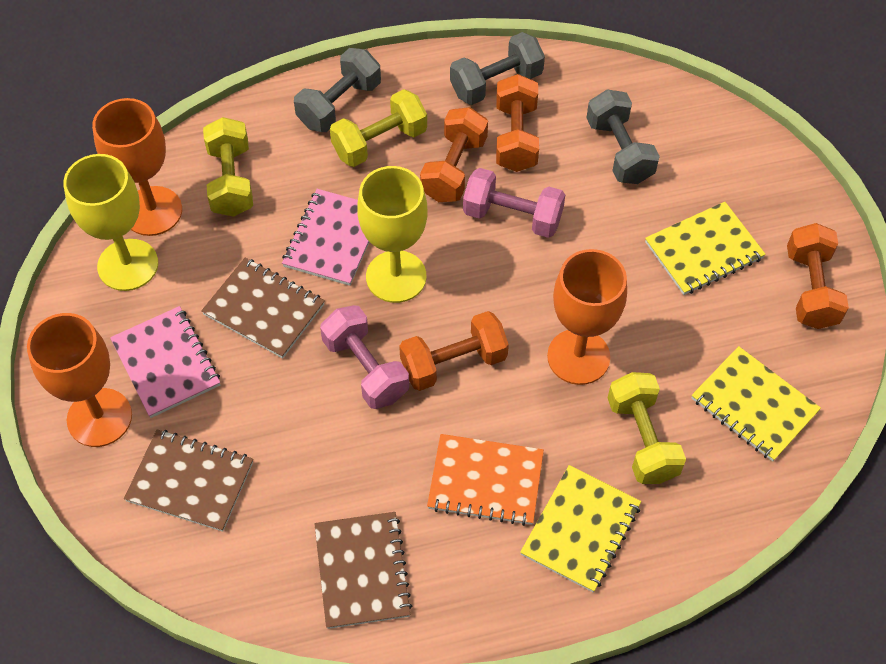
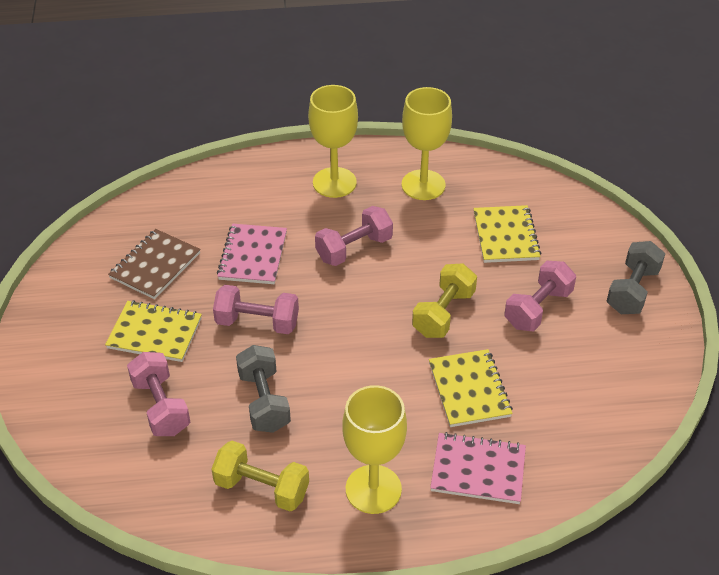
brown notebook: [124,429,253,532] [201,258,325,359] [314,512,412,629] = 3 -> [108,229,201,299] = 1
grey dumbbell: [294,48,381,132] [450,32,545,105] [586,89,660,184] = 3 -> [236,345,291,433] [607,241,665,314] = 2
orange dumbbell: [399,311,509,391] [420,107,488,202] [496,74,539,172] [787,223,849,329] = 4 -> none = 0
orange goblet: [27,313,132,447] [92,98,182,236] [547,249,627,385] = 3 -> none = 0
orange notebook: [427,434,544,526] = 1 -> none = 0
pink dumbbell: [320,305,409,409] [463,168,565,238] = 2 -> [127,352,190,436] [213,285,299,334] [315,206,393,266] [504,261,576,331] = 4
yellow dumbbell: [203,117,253,217] [330,89,427,167] [608,372,686,484] = 3 -> [211,441,309,512] [412,264,477,338] = 2
yellow goblet: [63,154,158,291] [357,166,428,303] = 2 -> [308,85,358,198] [342,385,407,514] [402,87,452,200] = 3

